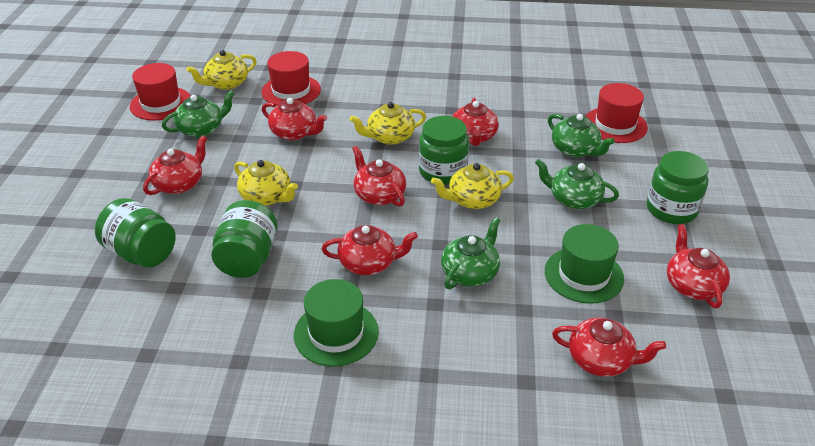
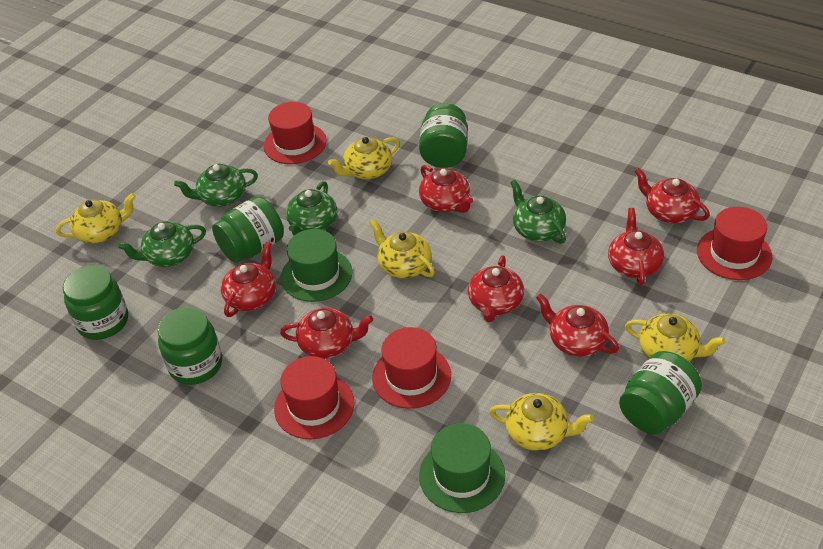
green jar: [95,198,176,268] [211,200,278,278] [419,116,469,185] [647,151,709,224] = 4 -> [63,265,128,340] [157,307,222,385] [212,196,284,263] [419,103,468,168] [619,351,702,435] = 5
red hat: [130,63,191,120] [261,51,321,106] [585,83,648,143] = 3 -> [263,102,327,164] [274,356,354,439] [372,327,451,409] [697,207,772,280] = 4
yellow teapot: [187,50,257,90] [234,160,298,206] [349,102,426,145] [431,163,514,209] = 4 -> [56,193,136,243] [328,137,400,179] [369,219,435,279] [489,393,594,451] [625,314,725,361] = 5

